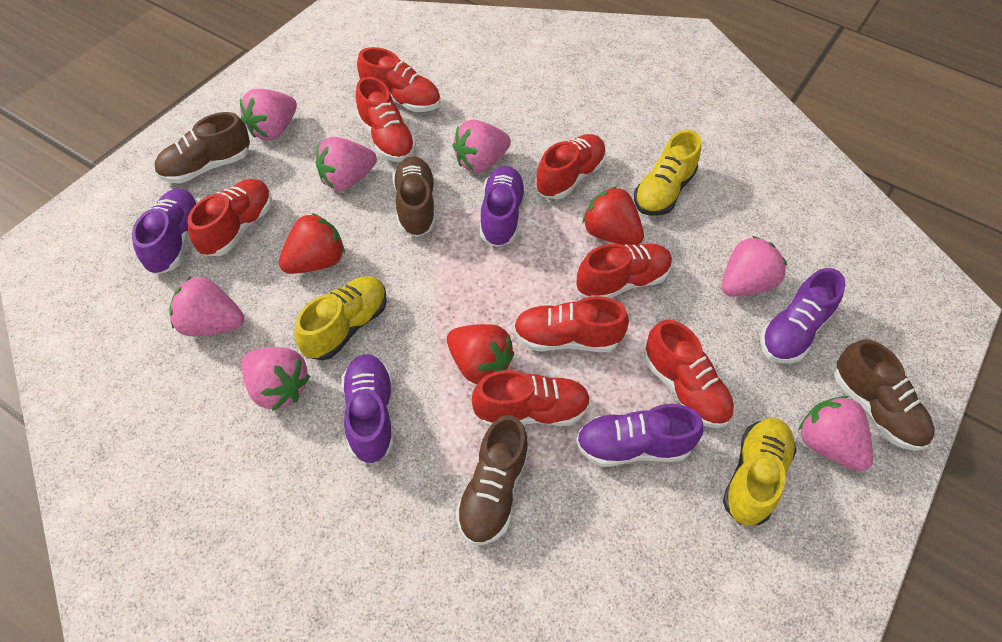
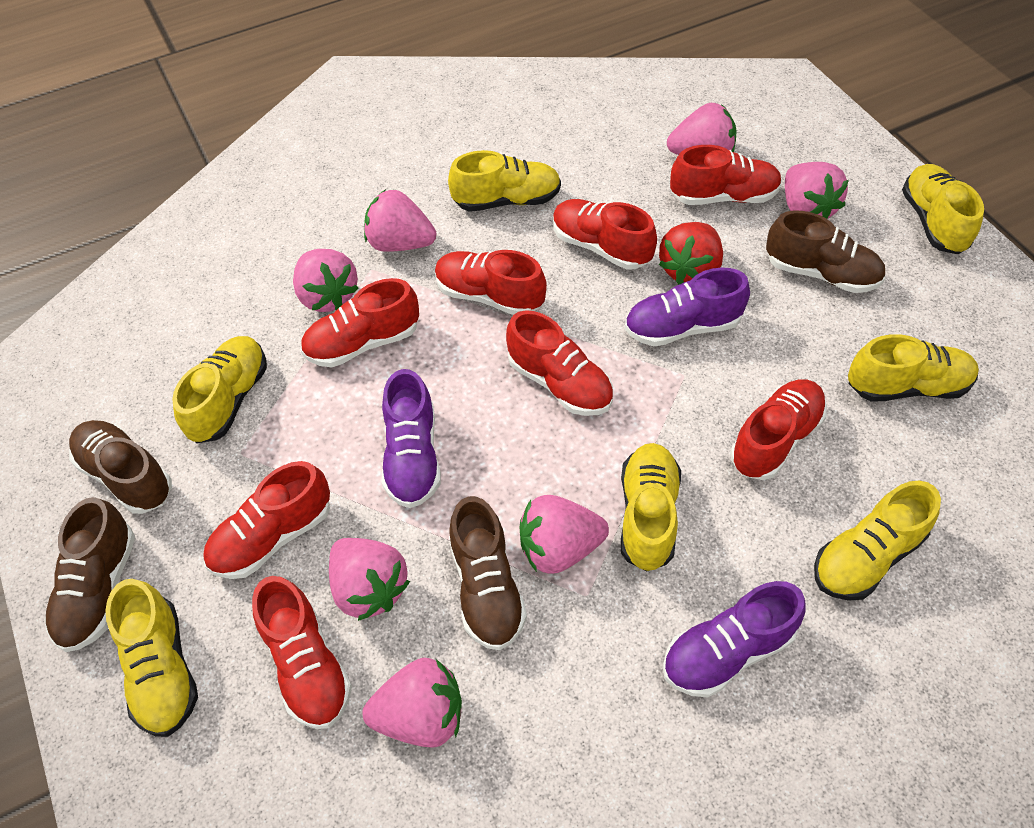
purple shoe: [132,189,198,275] [342,354,394,464] [480,166,526,247] [576,404,703,467] [760,268,846,364] = 5 -> [382,369,441,508] [625,268,750,346] [663,581,805,698] = 3
red strawberry: [279,213,345,274] [447,324,514,384] [582,186,644,246] = 3 -> [659,222,723,285] = 1
yellow shoe: [294,276,387,360] [634,130,701,216] [723,418,796,526] = 3 -> [106,579,198,737] [172,336,267,443] [448,150,561,212] [621,443,681,572] [814,481,941,601] [848,334,979,402] [902,164,984,254] = 7

